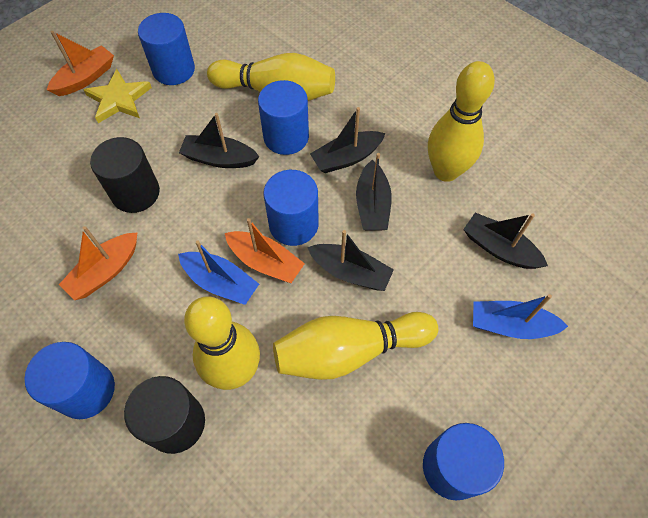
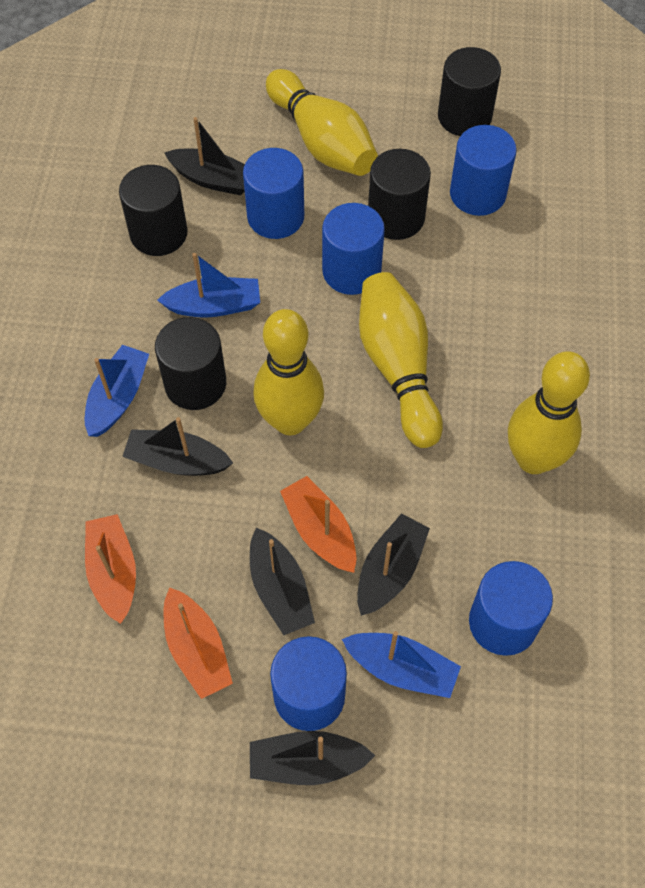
black cylinder: [90,137,160,213] [124,376,205,454] = 2 -> [119,165,188,256] [155,317,226,410] [368,149,431,240] [438,47,501,136] = 4
blue boat: [178,241,259,305] [473,294,568,339] = 2 -> [85,345,149,437] [157,253,260,317] [342,631,461,698] = 3
yellow star: [83,69,152,123] = 1 -> none = 0

